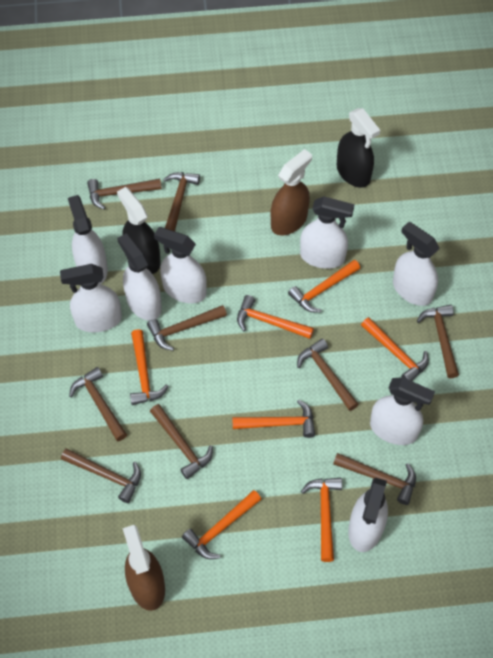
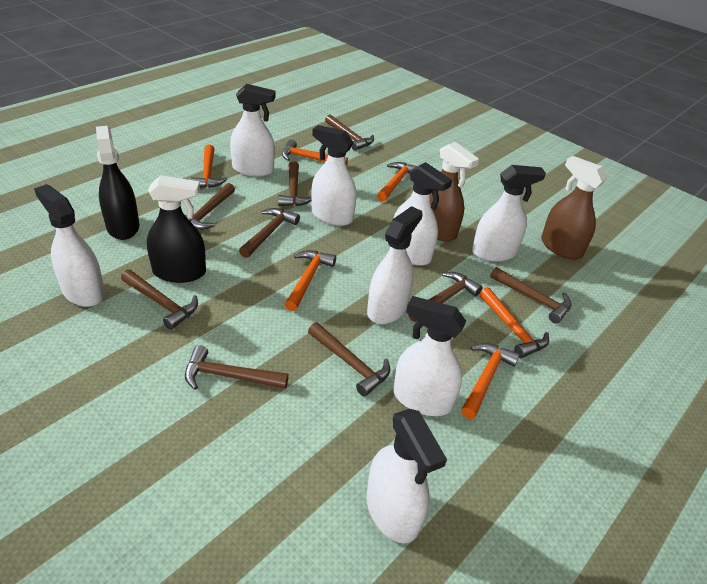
orange hammer: [130,329,169,405] [182,490,261,559] [232,400,315,438] [237,295,314,339] [288,260,360,312] [301,478,342,562] [361,317,429,381] = 7 -> [190,144,227,188] [282,139,348,166] [284,250,336,311] [377,162,417,202] [461,343,520,419] [480,287,549,358] = 6

